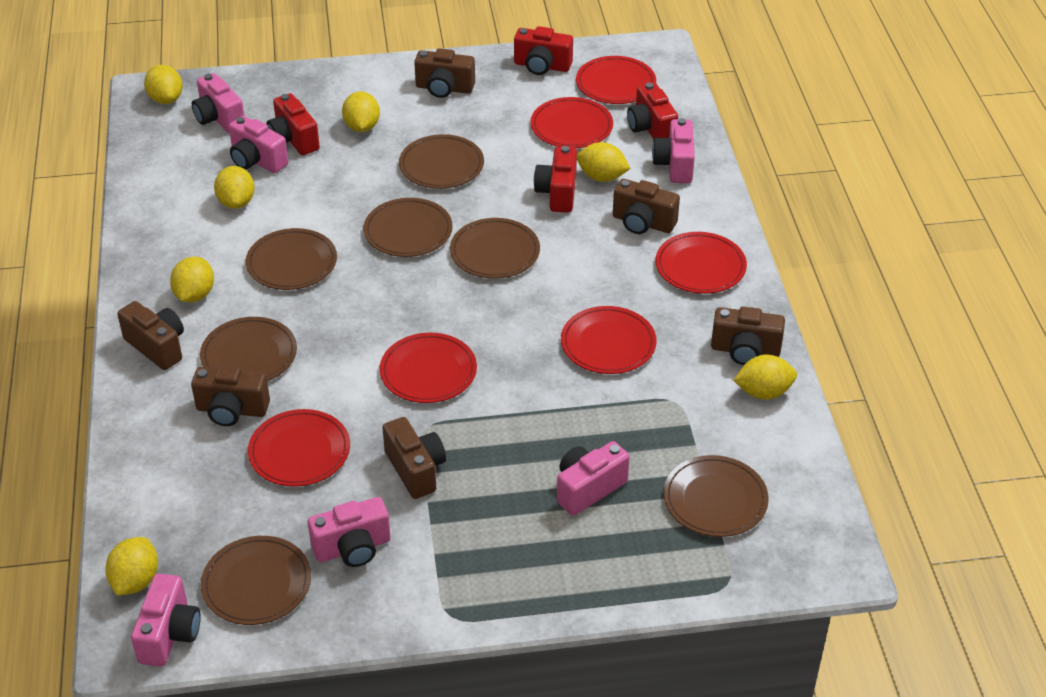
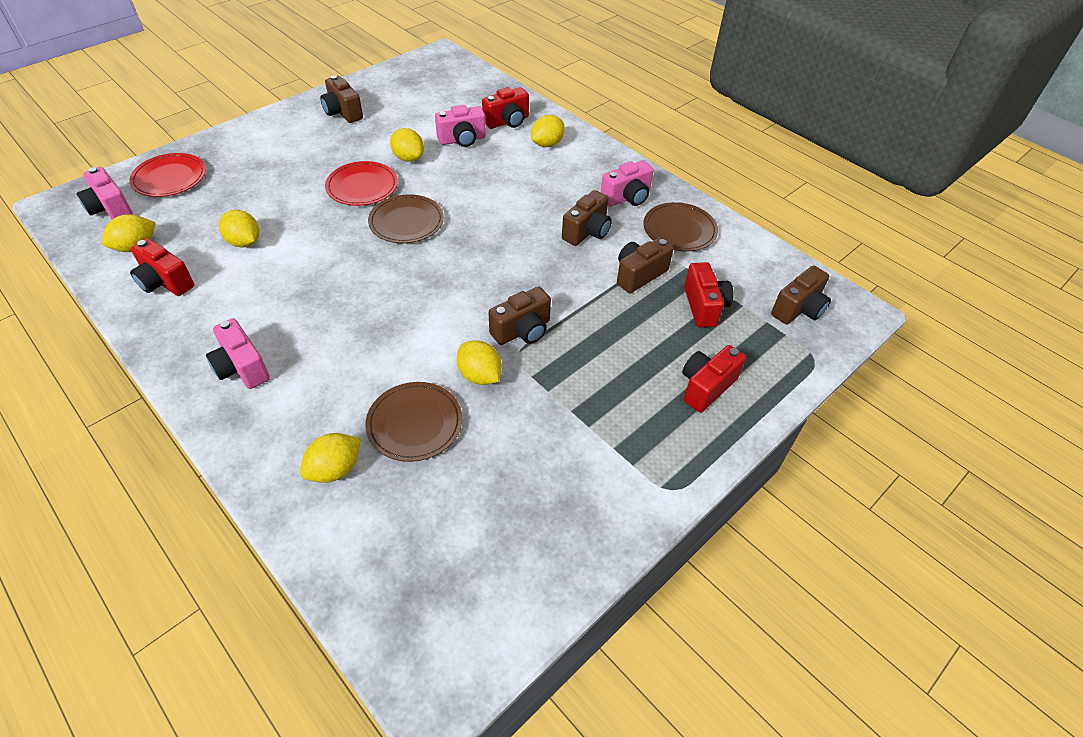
brown camera: [117,301,184,370] [191,366,270,426] [382,417,446,499] [414,48,475,98] [613,179,680,234] [711,307,785,365] = 6 -> [320,75,363,123] [489,286,551,345] [562,190,612,246] [617,237,674,293] [771,265,831,325] = 5
brown plate: [200,317,297,381] [201,536,311,625] [246,228,337,290] [363,198,453,257] [399,134,484,189] [450,218,540,279] [664,455,769,537] = 7 -> [365,382,462,462] [368,194,444,243] [643,202,718,251] = 3
pink camera: [131,574,201,667] [192,73,244,133] [229,116,288,173] [308,497,391,567] [557,441,630,516] [652,118,695,183] = 6 -> [77,167,133,219] [206,318,270,389] [435,105,486,147] [601,160,654,207] = 4
red plate: [248,409,350,487] [380,333,477,403] [530,97,613,148] [561,306,657,374] [576,56,656,104] [655,232,747,294] = 6 -> [129,153,206,197] [325,161,398,206] = 2
yellow lemon: [105,537,158,596] [144,65,183,104] [170,257,214,303] [214,166,255,209] [342,91,380,132] [577,142,631,182] [733,355,797,400] = 7 -> [102,214,156,252] [219,210,259,248] [300,433,361,483] [390,128,424,162] [457,340,502,385] [531,115,565,147] = 6

